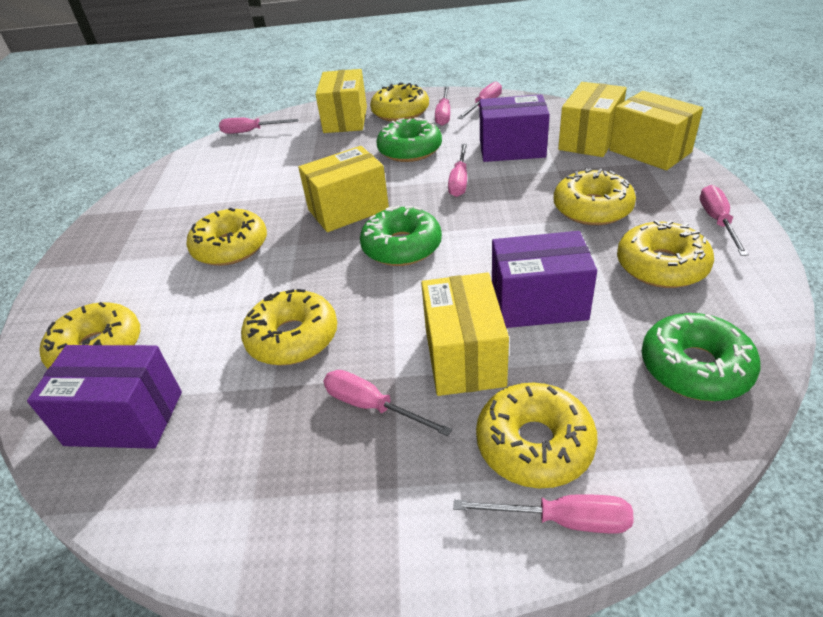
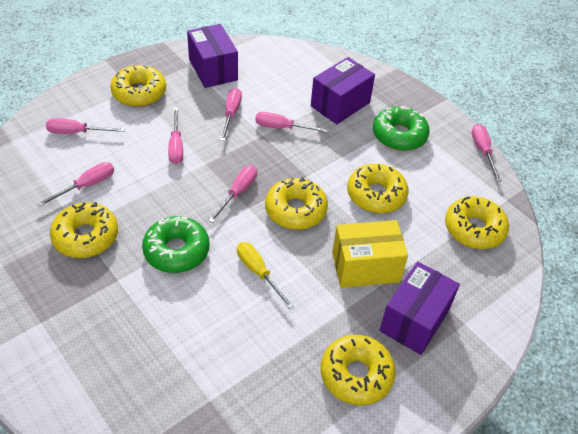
green donut: [360,206,442,266] [377,117,442,162] [642,313,760,401] = 3 -> [142,216,210,273] [373,106,430,151] = 2
yellow box: [298,146,389,232] [315,69,367,133] [421,272,509,396] [558,82,627,157] [609,91,703,170] = 5 -> [332,220,408,288] = 1
yellow donut: [39,302,140,369] [186,208,267,266] [241,289,337,365] [370,82,429,122] [476,383,597,488] [554,168,636,225] [617,220,714,288] = 7 -> [50,202,118,258] [110,65,166,107] [265,177,328,230] [321,335,396,405] [347,164,409,213] [445,196,509,249] = 6
yellow screwdriver: none = 0 -> [237,242,294,309] = 1

